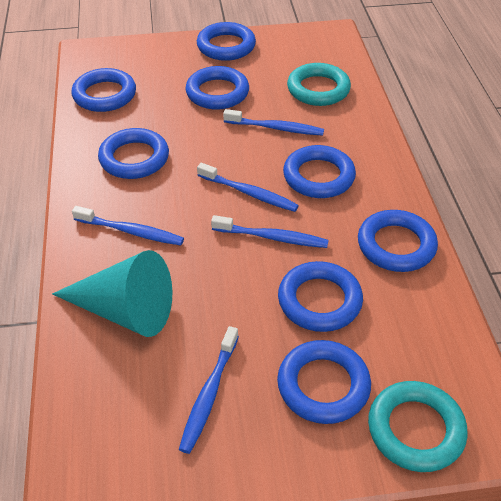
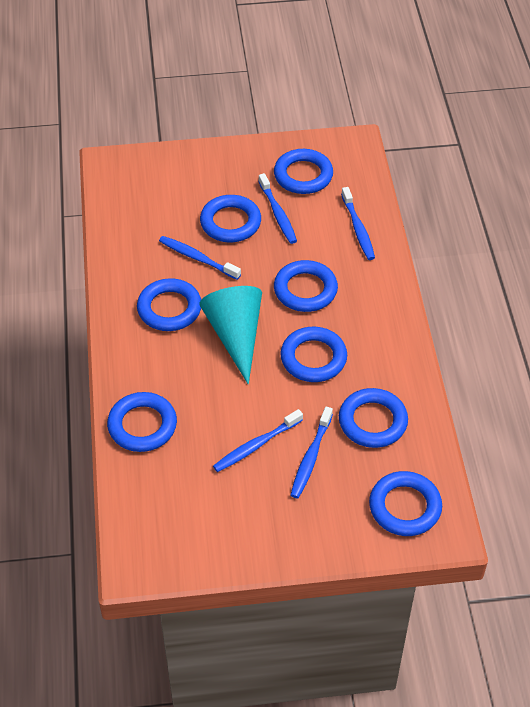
turquoise ring: [287,63,351,106] [368,381,468,472] = 2 -> none = 0

